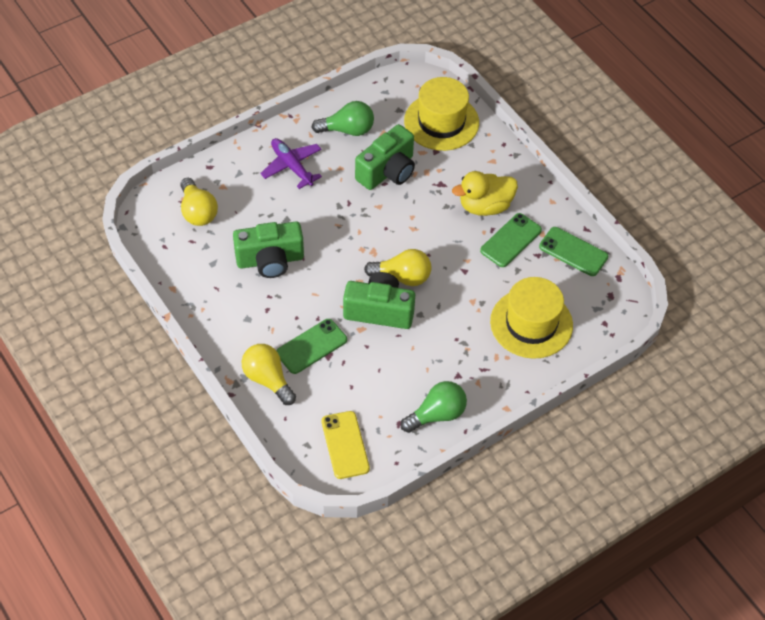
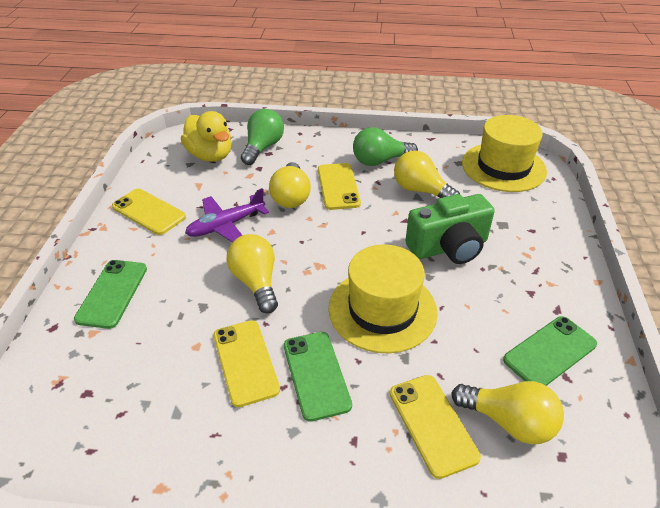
green camera: [233,222,304,278] [343,272,415,329] [355,124,415,190] = 3 -> [405,194,495,264] = 1
yellow light bulb: [181,178,218,226] [242,344,296,405] [364,249,431,286] = 3 -> [226,234,278,314] [269,162,311,208] [394,151,460,198] [451,381,564,444] = 4
yellow phone: [322,411,370,479] = 1 -> [112,189,186,235] [213,320,280,407] [318,163,361,210] [390,375,481,479] = 4

